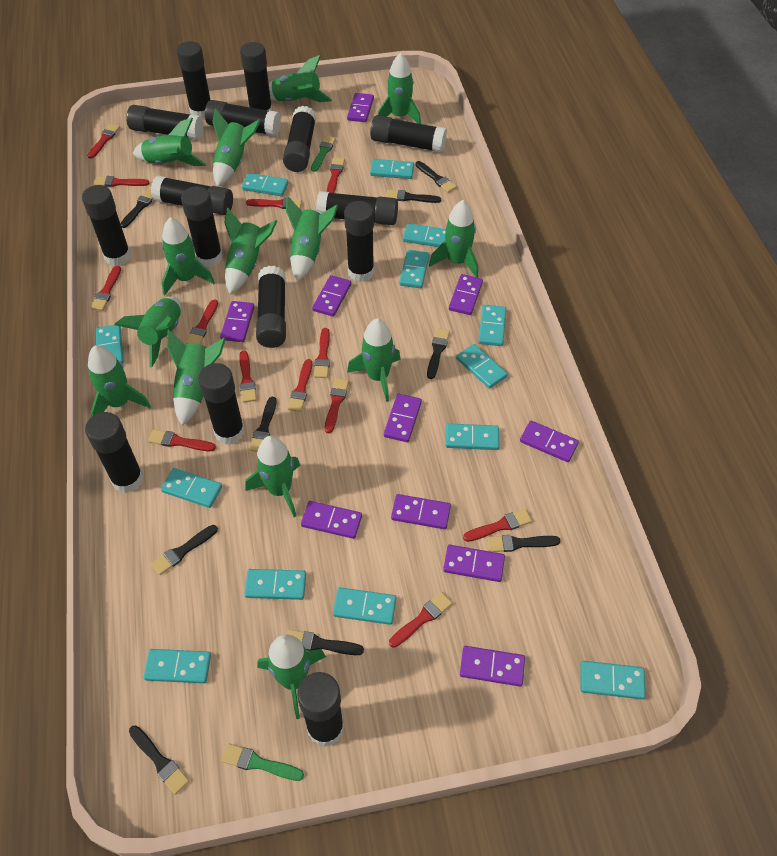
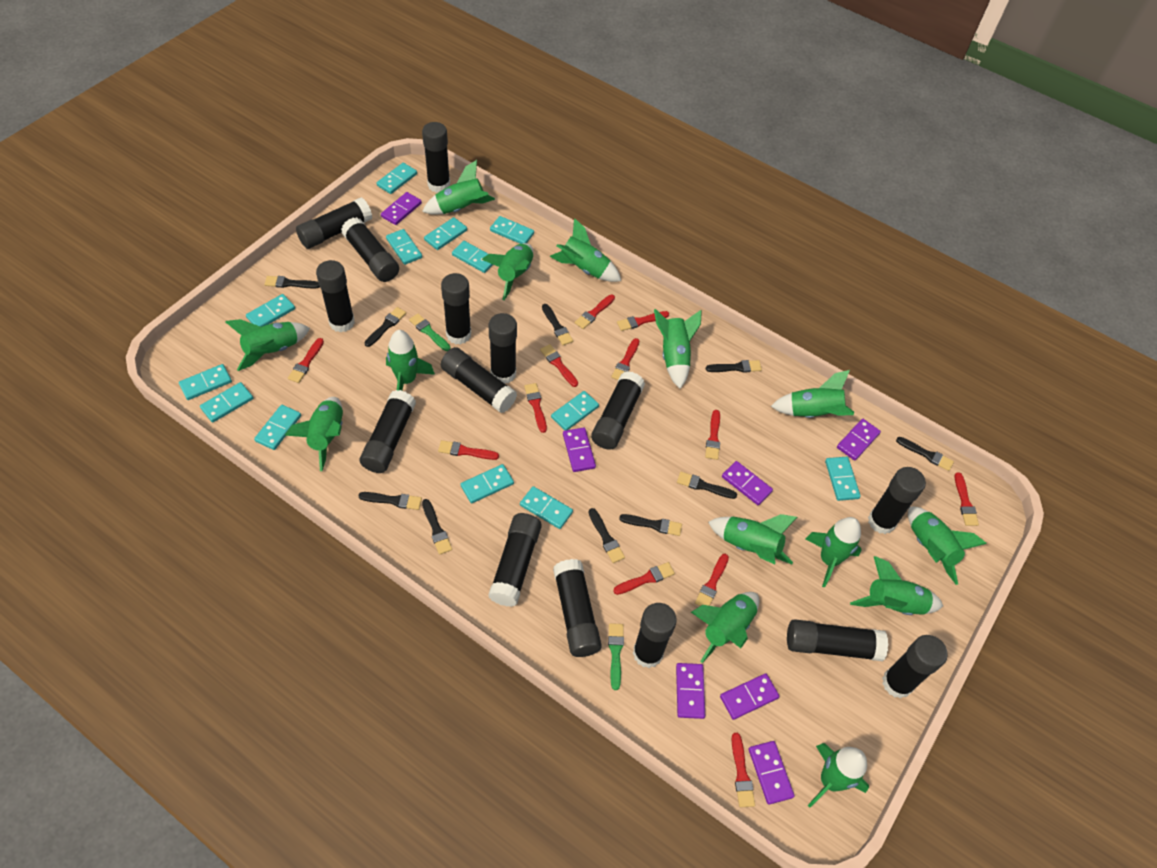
black brush: [120,189,153,228] [129,726,189,795] [151,525,218,575] [249,397,276,452] [288,630,364,655] [386,190,441,203] [415,161,457,193] [427,328,450,379] [487,535,560,552] = 9 -> [264,276,320,288] [358,492,422,510] [364,307,406,347] [422,499,452,555] [542,304,573,345] [589,508,625,563] [619,514,682,536] [677,472,737,499] [706,360,762,373] [896,437,954,471] = 10
purple domino: [220,301,255,342] [301,501,362,539] [312,275,351,317] [347,93,374,122] [384,394,422,442] [391,494,451,529] [443,545,505,582] [449,274,483,315] [460,646,525,686] [520,421,579,462] = 10 -> [381,192,422,225] [563,427,596,472] [676,663,705,719] [720,673,780,720] [722,461,773,505] [749,741,794,805] [837,419,881,461] = 7
red brush: [87,124,120,159] [90,266,121,311] [94,176,149,187] [148,429,216,451] [186,299,218,344] [239,350,257,403] [246,198,302,209] [288,359,312,412] [314,328,330,378] [325,378,349,433] [327,157,345,193] [389,592,453,648] [463,508,532,542] = 13 -> [288,338,324,383] [438,440,499,460] [524,383,547,433] [540,344,578,387] [575,295,615,329] [611,338,639,380] [614,562,675,595] [617,311,669,331] [695,554,729,606] [705,410,720,460] [732,733,755,807] [954,472,979,526] = 12

